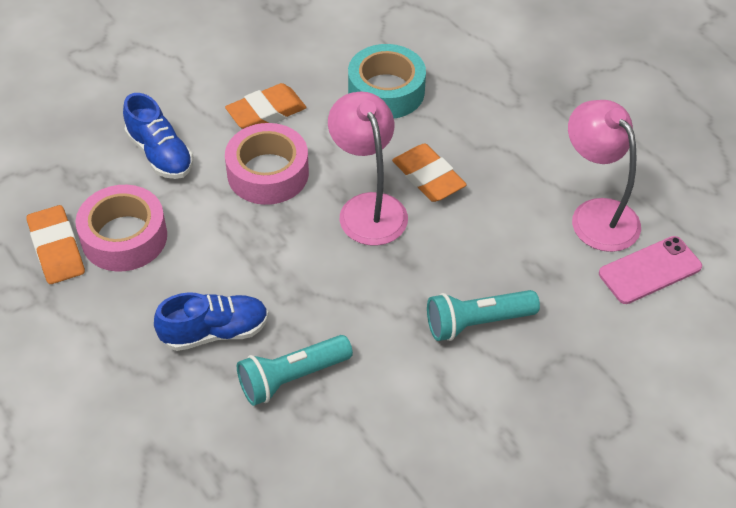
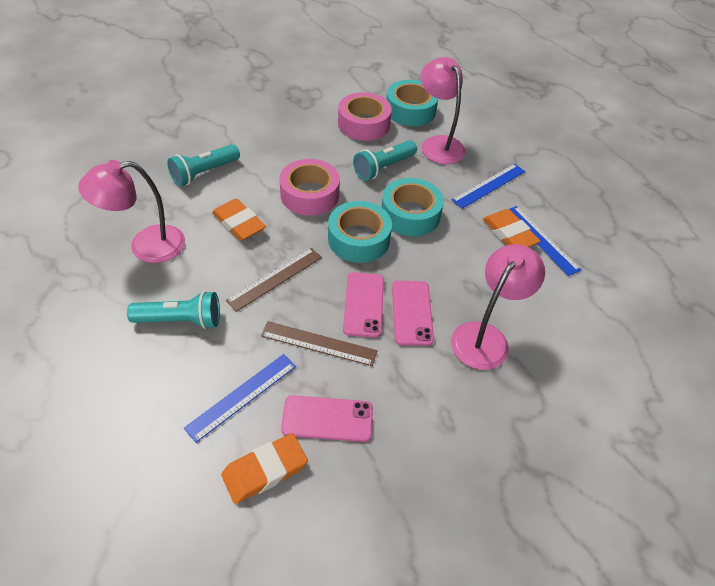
blue ruler: none = 0 -> [184,354,296,443] [452,164,525,209] [510,206,581,276] = 3
blue shoe: [123,93,193,179] [154,293,269,351] = 2 -> none = 0
brown ruler: none = 0 -> [226,248,322,312] [261,321,377,366] = 2
pink lamp: [328,91,408,246] [568,100,641,252] = 2 -> [78,160,185,263] [421,57,466,164] [451,244,545,370] = 3
pink phone: [599,236,702,304] = 1 -> [281,395,373,442] [343,272,384,338] [392,281,434,346] = 3
turquoise flashlight: [237,335,353,406] [427,290,540,341] = 2 -> [127,291,220,329] [167,144,240,186] [353,140,417,181] = 3
turquoise tape: [348,44,426,118] = 1 -> [328,201,392,263] [381,178,444,236] [386,80,438,126] = 3

